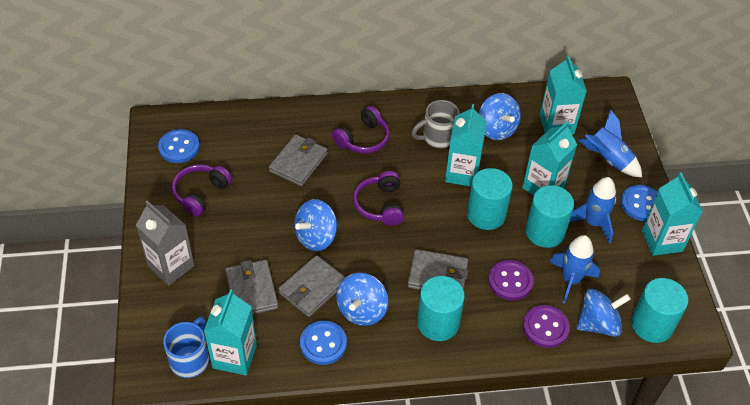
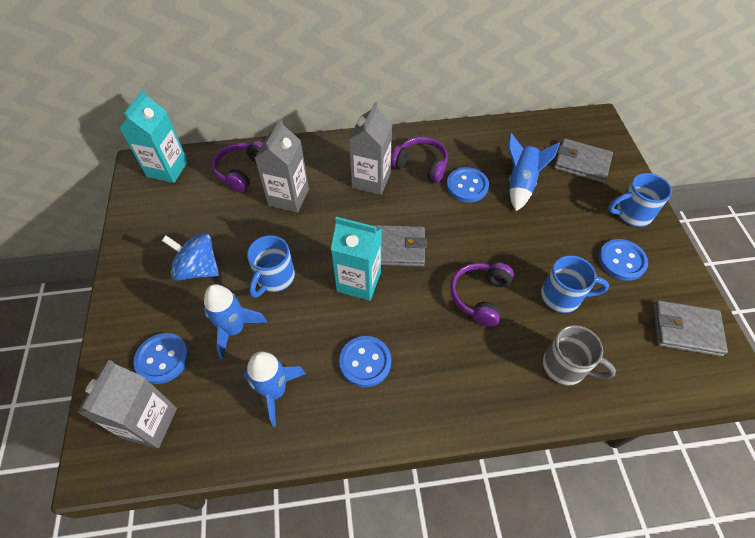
blue button: [158,129,200,163] [300,321,347,365] [621,185,657,221] = 3 -> [134,333,189,384] [339,336,391,387] [447,167,489,202] [598,239,648,281] = 4
blue mug: [163,316,209,378] = 1 -> [247,235,295,298] [541,255,609,313] [608,173,672,227] = 3
blue spinning top: [294,199,337,251] [336,273,388,326] [479,93,521,140] [577,289,631,337] = 4 -> [162,233,219,281] = 1
grey carton: [136,201,195,286] = 1 -> [77,360,177,448] [255,119,309,213] [348,102,392,195] = 3
grey wallet: [225,260,279,315] [269,134,328,186] [278,255,346,317] [408,249,468,290] = 4 -> [371,225,427,267] [554,139,613,183] [653,300,728,357] = 3
purple button: [488,260,534,301] [523,305,570,348] = 2 -> none = 0
turquoise carton: [204,289,257,375] [445,104,487,186] [522,122,577,196] [540,55,587,134] [642,172,703,256] = 5 -> [120,90,188,183] [331,217,382,301] = 2
turquoise cylinder: [417,276,465,341] [467,168,513,230] [526,185,574,248] [631,278,688,343] = 4 -> none = 0

